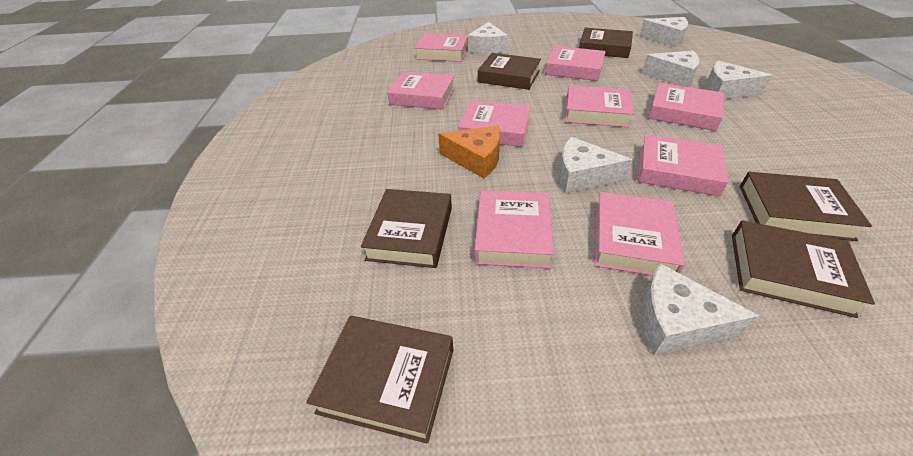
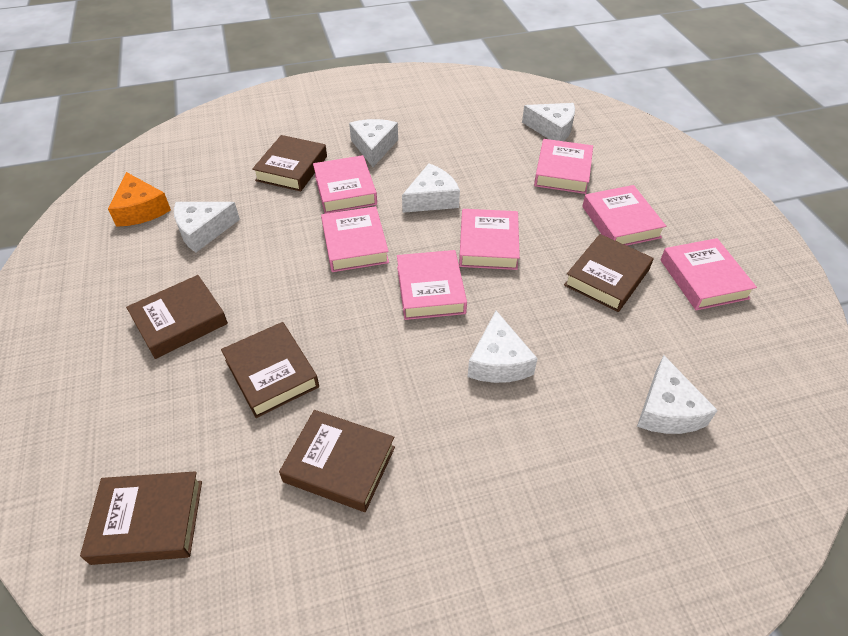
pink book: [387,71,455,110] [415,33,468,62] [458,100,531,147] [474,190,554,269] [545,46,606,81] [565,85,634,128] [594,192,685,276] [638,134,729,196] [648,83,724,131] = 9 -> [313,155,377,214] [321,206,389,272] [397,250,467,320] [459,209,520,270] [534,139,593,194] [582,185,666,246] [661,238,757,310] = 7

